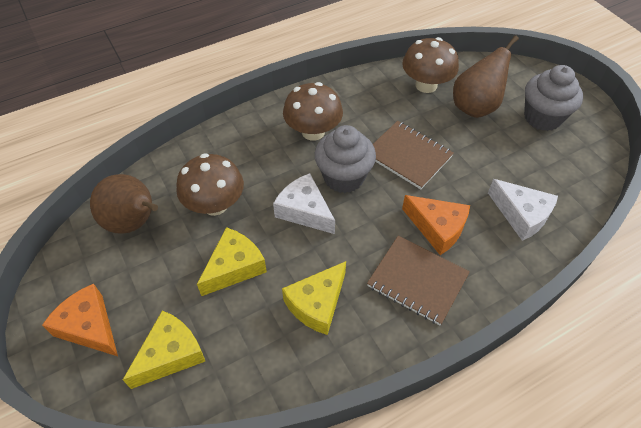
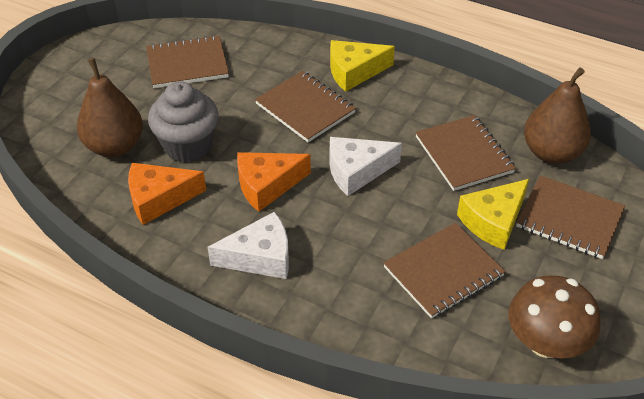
brown mushroom: [176,153,244,216] [283,82,343,141] [402,37,459,93] = 3 -> [509,275,600,358] = 1
brown notebook: [367,236,470,325] [373,121,454,189] = 2 -> [146,35,229,88] [255,71,356,142] [383,223,506,319] [415,115,516,191] [516,175,625,259] = 5
grey cupcake: [315,125,376,193] [524,65,583,131] = 2 -> [148,81,219,163] = 1
yellow cheese: [123,310,205,389] [197,227,267,296] [282,261,346,335] = 3 -> [330,40,395,92] [457,179,529,250] = 2

